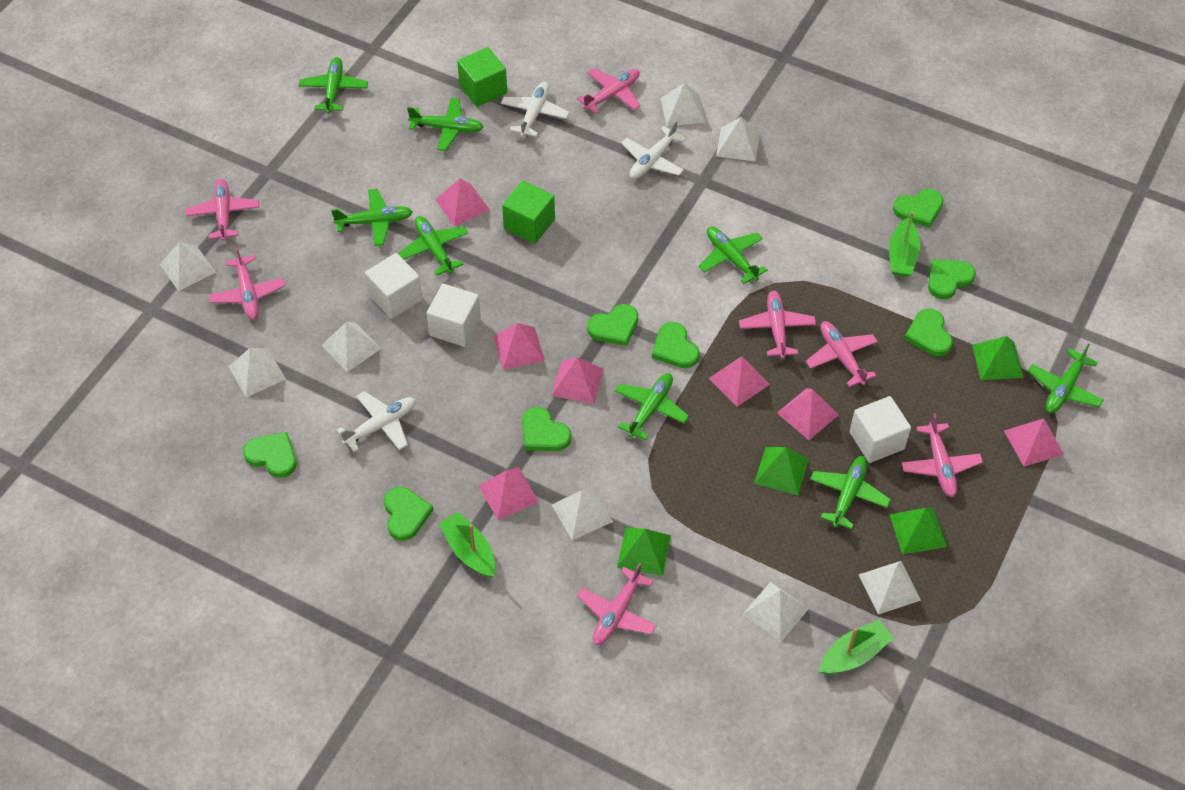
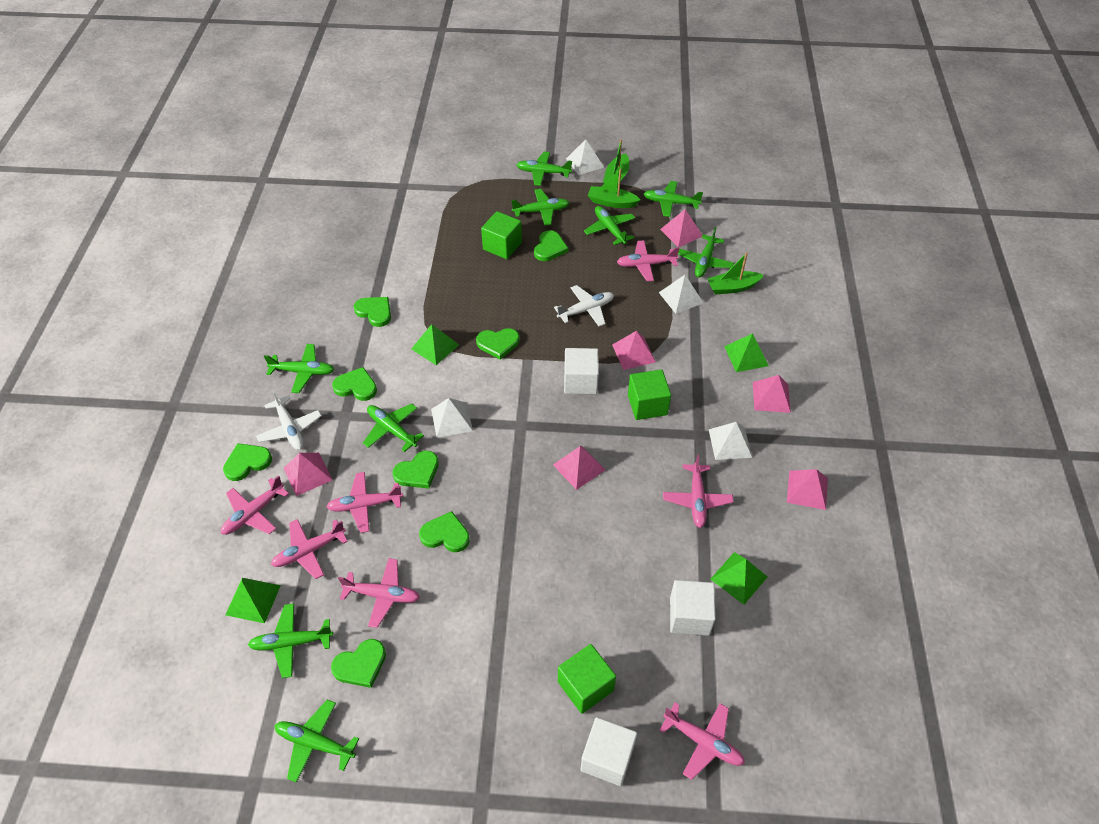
green cube: [457,47,507,107] [502,181,555,244] = 2 -> [481,211,522,259] [558,644,616,714] [628,369,671,420] = 3
green plane: [298,57,368,114] [331,189,413,246] [397,216,468,276] [407,98,483,151] [615,373,689,441] [698,227,767,284] [810,456,891,529] [1028,343,1104,413] = 8 -> [248,604,333,678] [264,344,334,393] [275,700,359,783] [363,403,424,452] [511,189,570,226] [516,152,572,186] [584,206,635,245] [644,181,703,217] [678,227,734,278] = 9
pink pyramid: [435,178,490,226] [478,467,539,520] [493,323,545,370] [552,357,604,404] [709,356,770,407] [777,388,839,440] [1004,418,1064,466] = 7 -> [284,453,332,496] [553,446,605,490] [612,331,656,370] [660,209,702,247] [753,375,791,413] [787,469,828,510] = 6
white plane: [337,391,416,452] [501,82,570,137] [621,120,686,179] = 3 -> [256,390,322,450] [554,285,614,326] = 2
white pyramid: [160,242,216,291] [228,348,286,397] [321,322,381,372] [552,487,613,540] [661,83,705,126] [716,117,760,162] [742,582,809,642] [858,561,921,614] = 8 -> [431,398,473,438] [566,139,604,175] [659,275,704,314] [708,422,752,460] = 4

